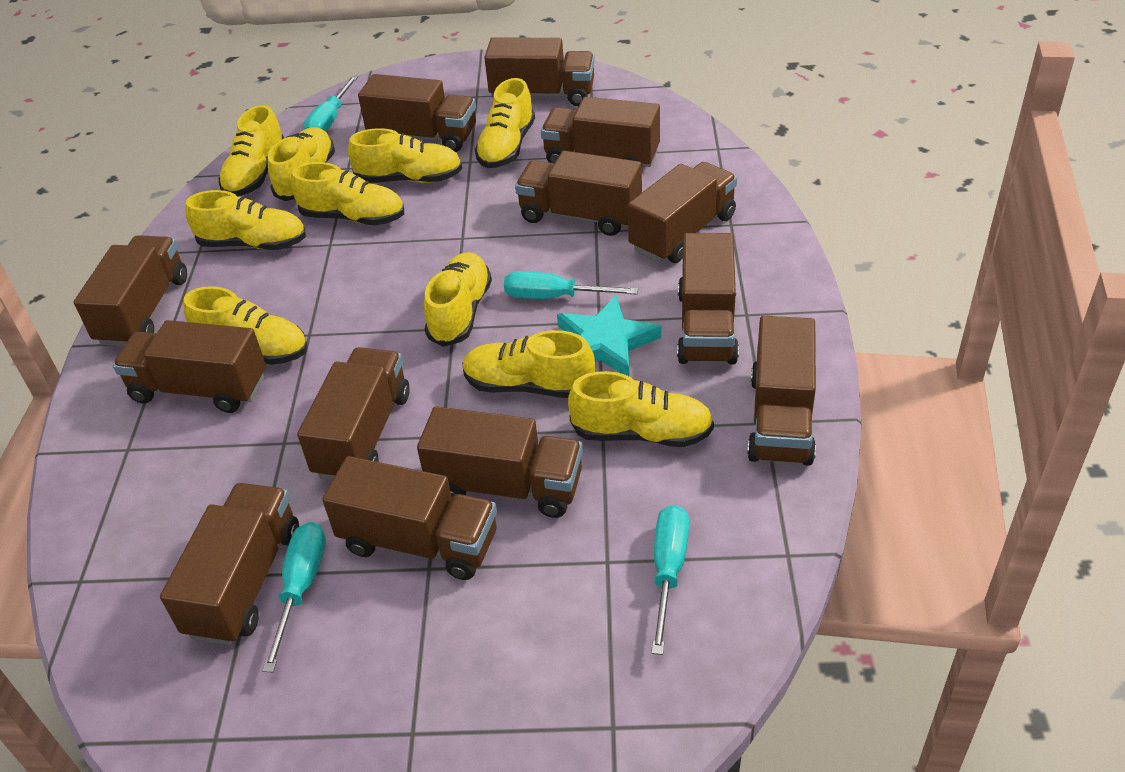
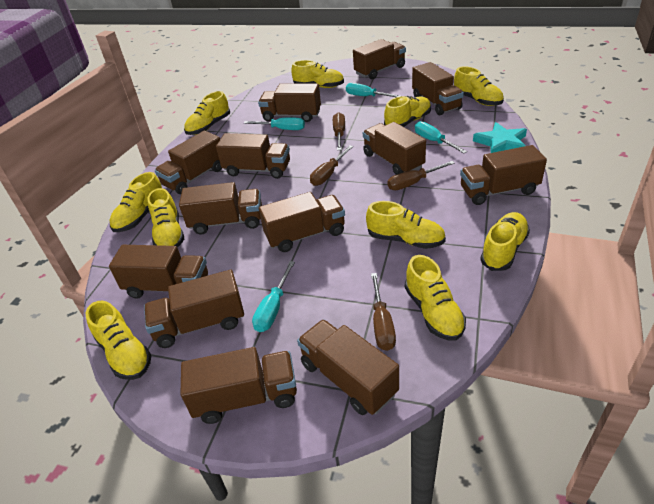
brown screwdriver: none = 0 -> [310,145,353,186] [333,112,345,150] [371,273,396,351] [388,161,455,190] = 4

